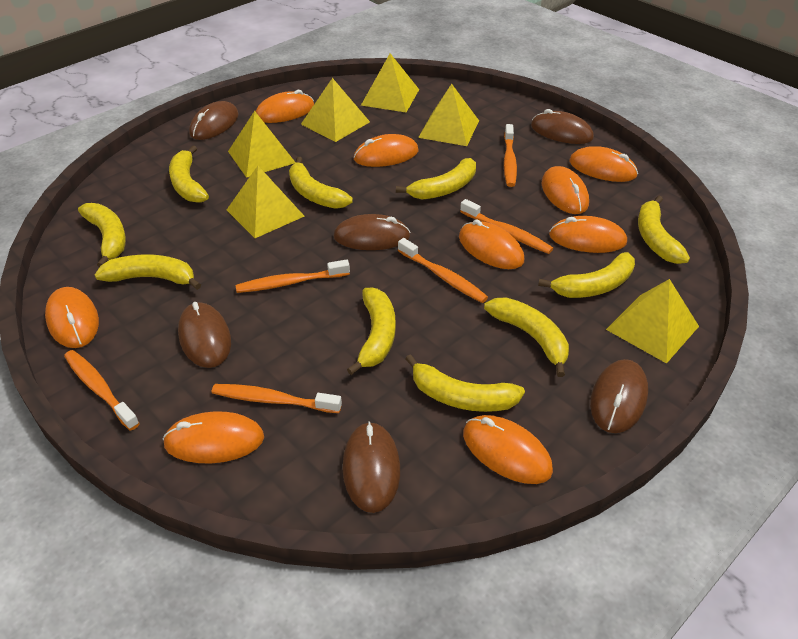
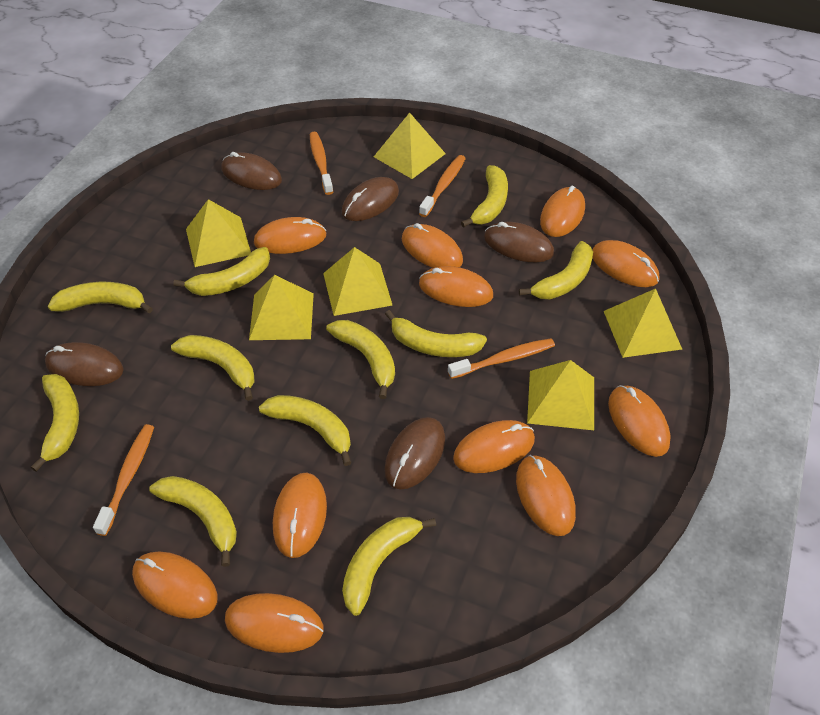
brown mouse: [178,302,231,368] [189,101,238,140] [333,214,411,250] [342,421,400,513] [531,109,594,144] [590,359,648,433] = 6 -> [45,342,124,386] [221,152,282,190] [342,177,399,221] [384,417,445,489] [484,222,554,262] = 5
orange mouse: [45,287,99,348] [162,412,264,463] [255,90,314,123] [353,134,419,167] [459,219,524,269] [463,415,553,484] [542,166,589,214] [549,216,627,253] [569,146,638,182] = 9 -> [132,551,217,619] [225,593,323,653] [254,217,327,254] [273,473,327,558] [402,223,463,268] [419,266,493,307] [453,420,535,473] [516,455,576,536] [540,185,585,237] [592,240,659,287] [608,385,671,457] = 11
orange toothbrush: [64,350,140,431] [212,384,342,413] [236,260,350,293] [398,238,488,303] [460,199,553,254] [504,124,517,187] = 6 -> [93,424,154,536] [310,131,333,195] [419,155,466,217] [448,338,555,379] = 4
yellow banana: [78,203,126,267] [95,254,201,290] [169,146,209,203] [289,157,353,209] [347,288,396,375] [396,158,476,200] [405,354,525,412] [484,297,569,377] [538,252,635,298] [638,196,690,264] = 10 -> [31,374,79,472] [48,282,153,313] [149,476,237,567] [171,335,255,401] [173,247,270,296] [259,395,352,466] [326,320,395,399] [342,517,436,616] [385,310,487,357] [461,165,508,228] [519,241,593,299] = 11

